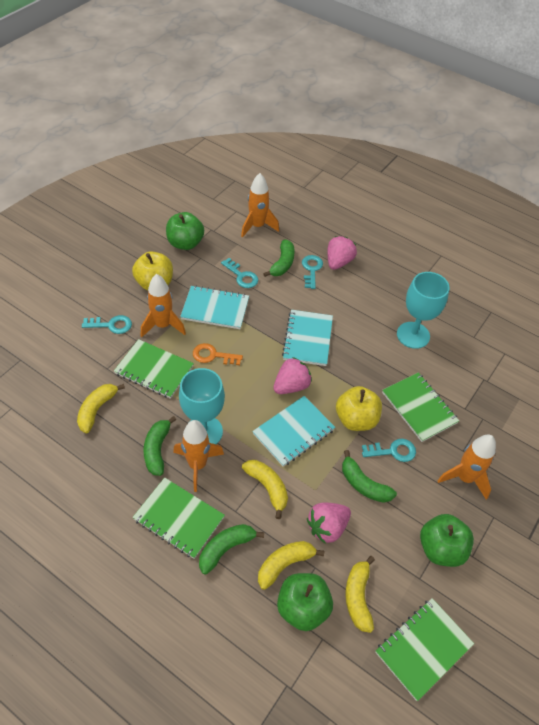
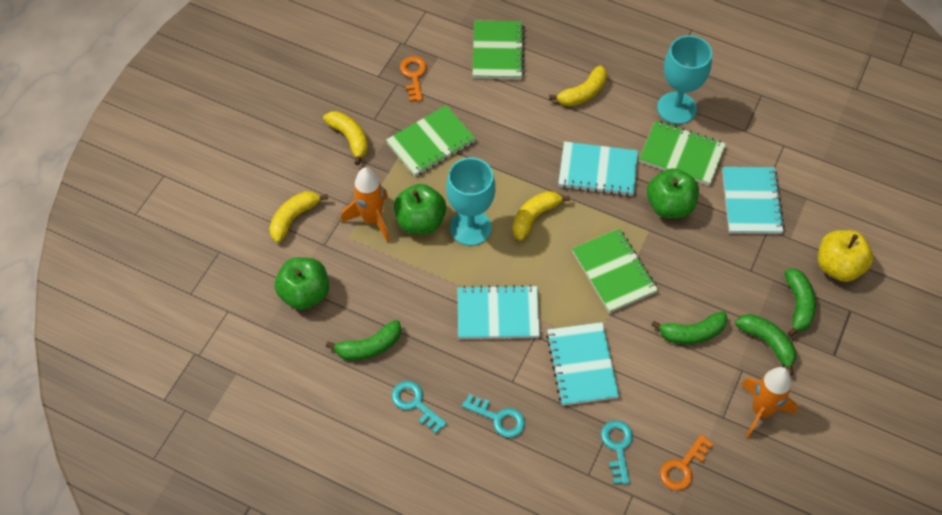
orange key: [193,343,243,365] = 1 -> [400,56,427,101] [660,434,713,491] = 2
orange rocket: [141,274,186,337] [173,420,224,492] [241,173,279,238] [437,435,496,500] = 4 -> [341,167,390,243] [741,367,797,439] = 2
pink strawberry: [274,357,312,394] [307,503,351,544] [327,236,357,270] = 3 -> none = 0
turquoise key: [82,315,132,334] [221,258,258,288] [302,255,323,289] [362,439,416,462] = 4 -> [392,381,447,434] [462,394,525,438] [601,420,633,485] = 3
turquoise notebook: [180,286,249,329] [252,396,335,467] [282,310,333,366] = 3 -> [458,285,540,339] [546,322,619,406] [558,141,638,196] [722,167,785,234] = 4
yellow apple: [132,251,173,290] [336,386,382,431] = 2 -> [818,230,873,282] = 1

